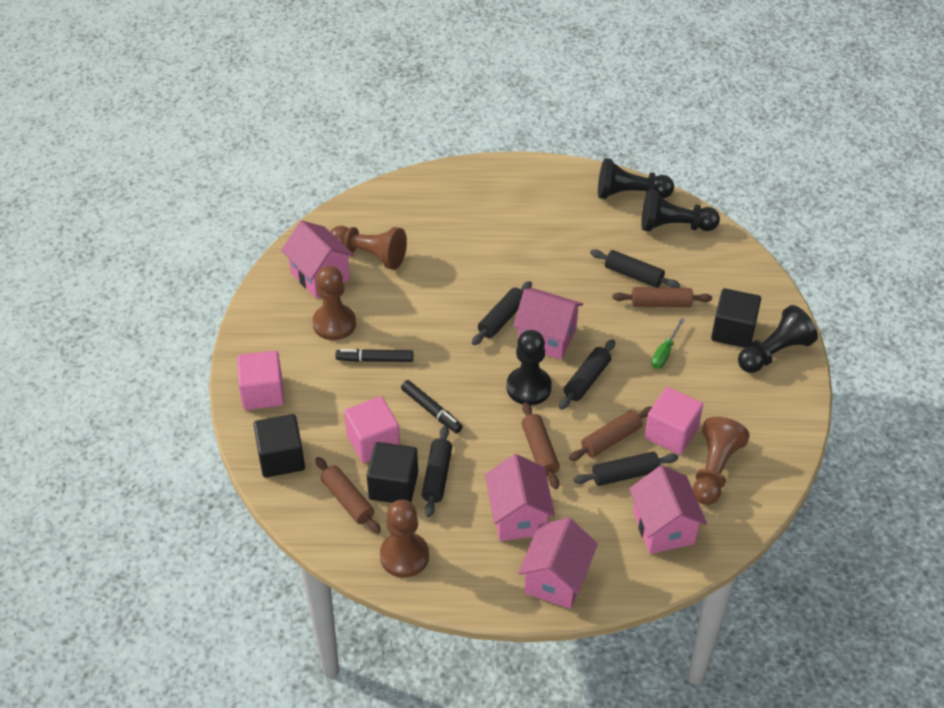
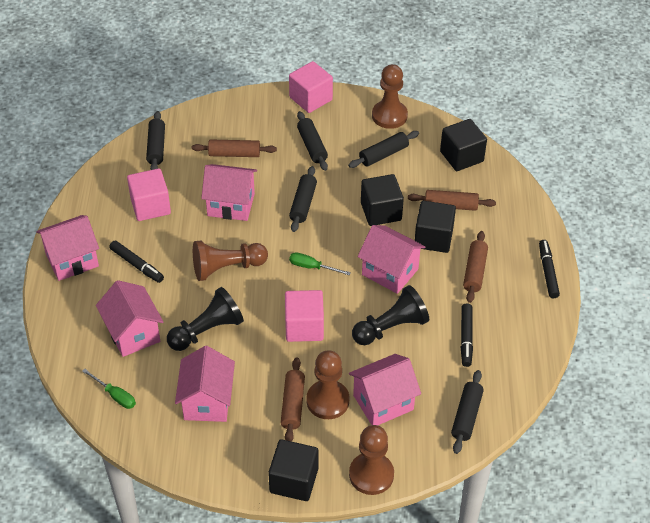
black cube: [253,414,305,477] [367,442,418,503] [711,288,761,348] = 3 -> [268,439,318,501] [361,174,404,226] [414,201,456,253] [440,119,487,171] = 4
black marker: [335,349,413,362] [401,380,463,433] = 2 -> [109,241,164,283] [461,303,473,367] [539,240,560,299] = 3
black pawn: [507,330,552,405] [598,158,674,199] [641,190,720,232] [738,305,818,373] = 4 -> [167,287,244,351] [352,285,429,345] = 2
green screwdriver: [651,318,685,369] = 1 -> [82,369,136,409] [289,252,351,275] = 2
pink house: [281,220,354,298] [485,454,555,541] [513,288,583,360] [518,518,598,609] [629,465,707,554] = 5 -> [36,215,99,281] [96,280,163,357] [175,346,235,422] [201,164,257,221] [349,354,421,426] [357,225,425,294] = 6

